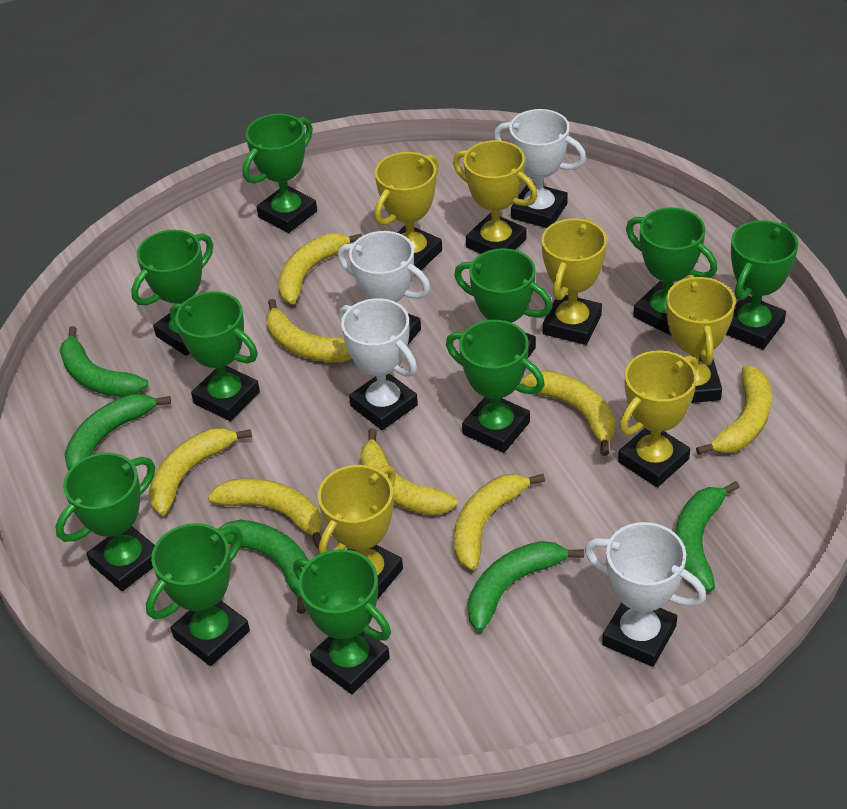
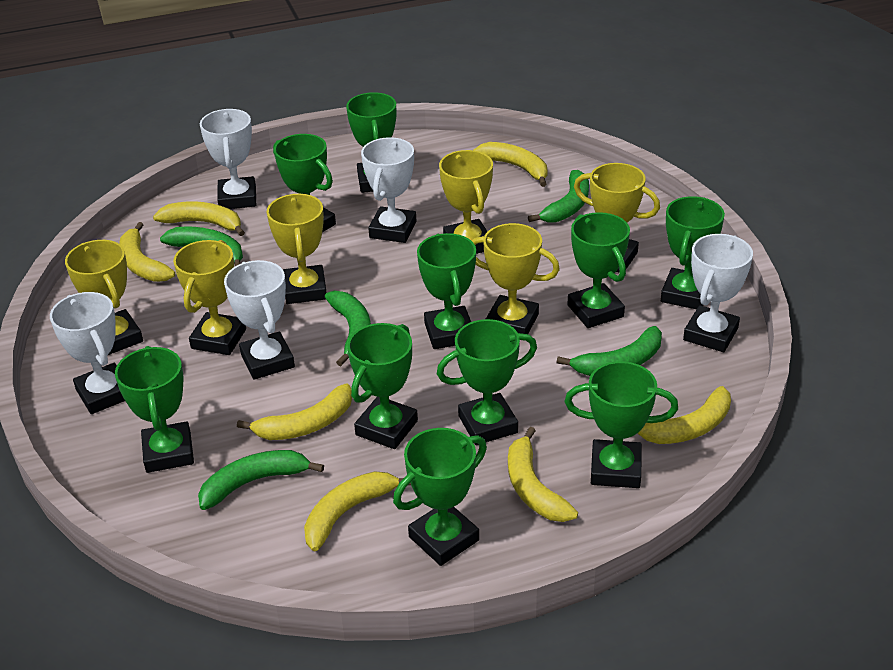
white trophy: [338,231,430,345] [339,298,418,430] [494,109,586,228] [585,522,706,667] = 4 -> [50,292,125,414] [200,109,256,209] [224,260,295,380] [361,137,416,243] [683,234,753,352] = 5
yellow banana: [149,428,252,516] [208,478,322,549] [266,299,352,362] [278,233,362,305] [360,428,457,515] [454,474,545,570] [521,370,615,456] [696,365,772,455] = 8 -> [119,222,175,282] [153,201,245,236] [237,384,352,440] [304,471,411,551] [474,142,547,187] [508,427,578,522] [637,386,731,444] = 7

